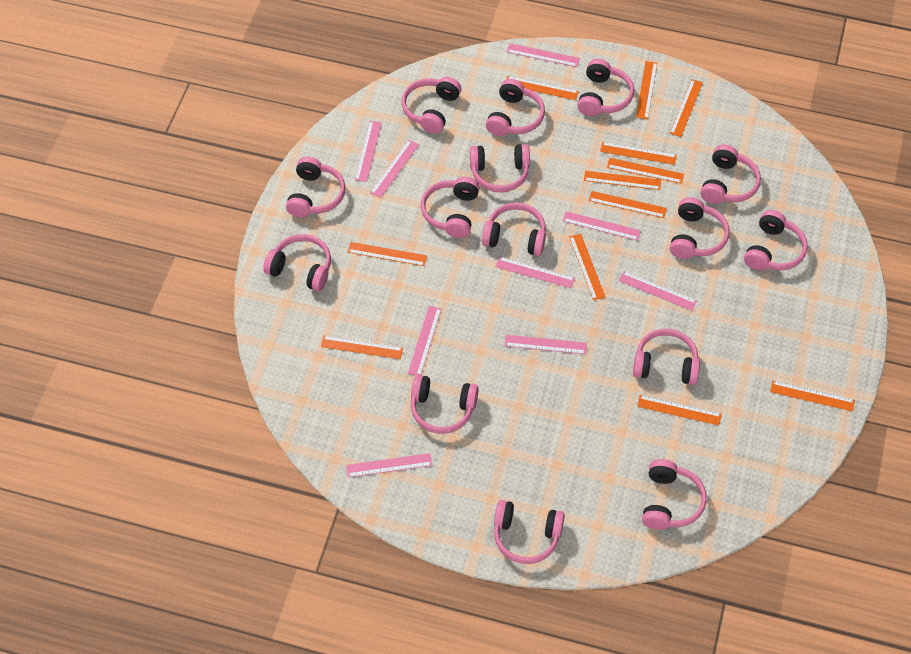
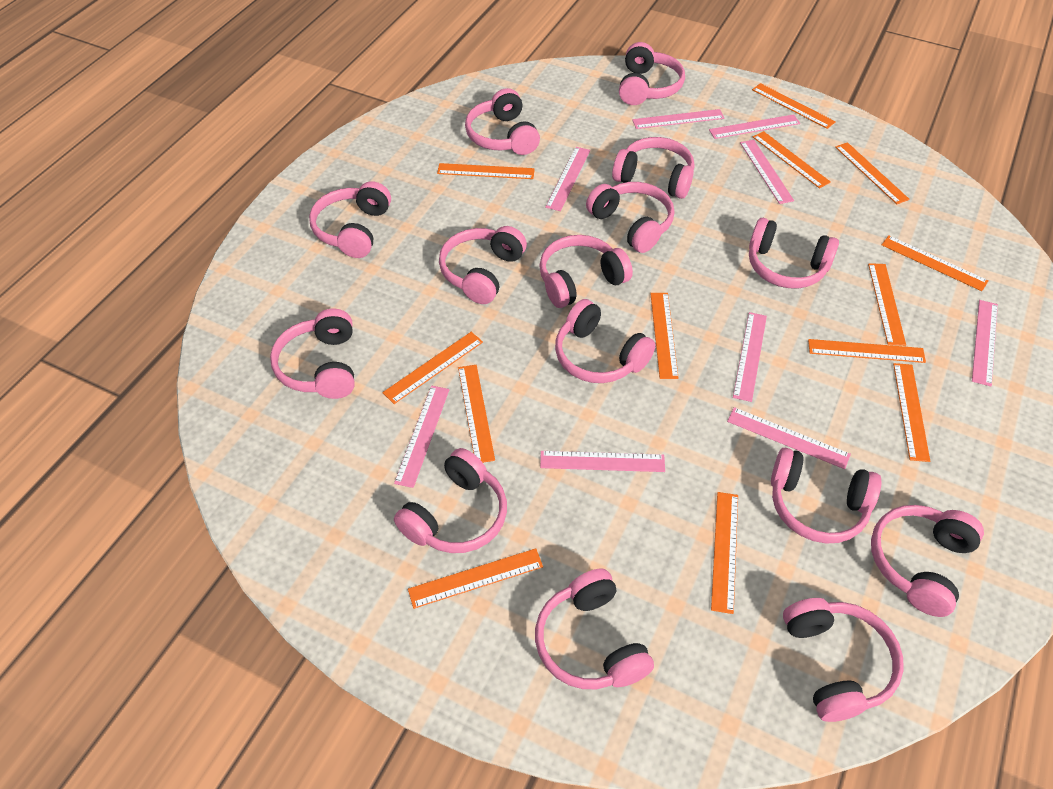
orange ruler: [321,336,403,359] [348,242,427,266] [506,76,579,100] [569,234,605,300] [584,171,661,190] [589,191,667,218] [600,142,677,165] [607,158,684,184] [636,61,657,119] [637,395,722,425] [670,79,703,137] [770,381,855,412] = 12 -> [382,332,483,404] [408,548,543,609] [437,163,535,179] [458,365,495,463] [650,293,679,379] [711,492,738,614] [752,83,836,129] [753,131,831,188] [808,339,926,363] [835,142,910,204] [868,263,906,346] [882,235,988,291] [893,363,930,462] = 13

